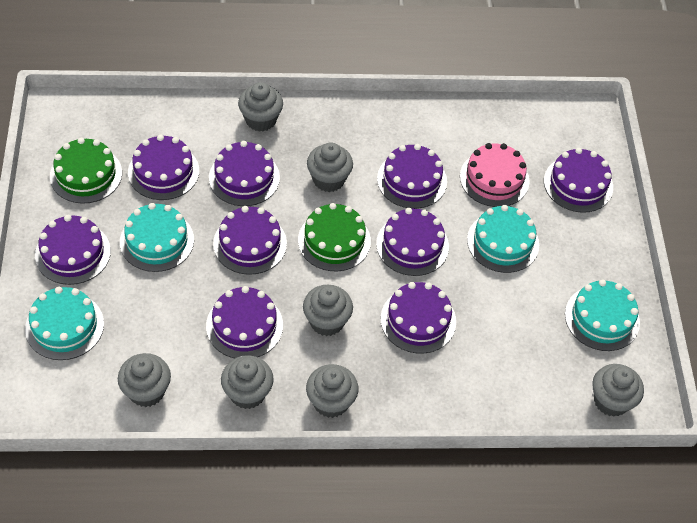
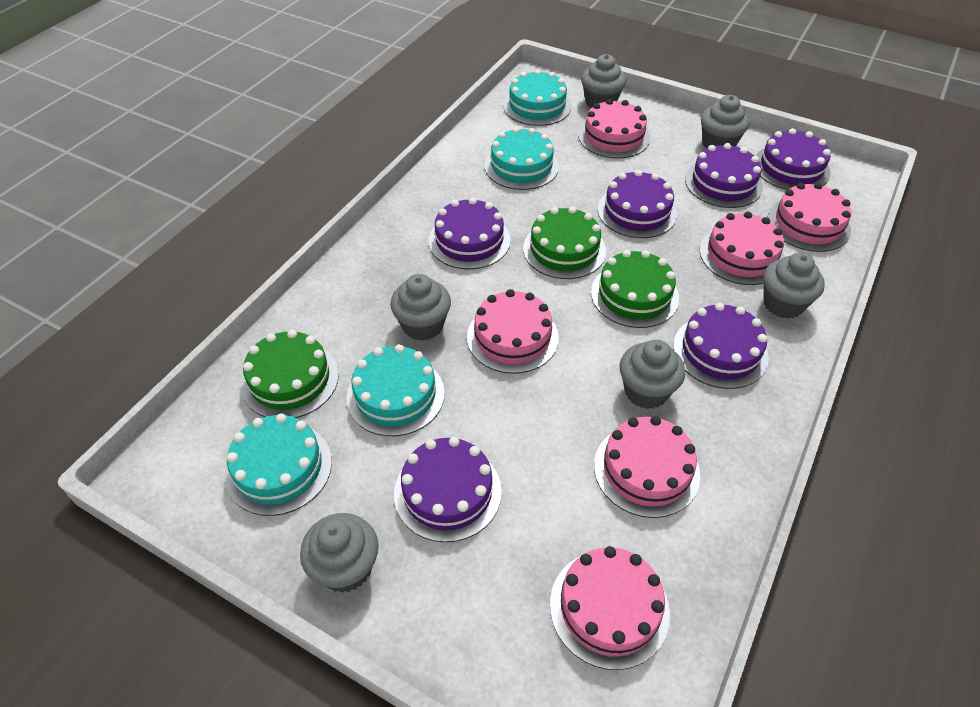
green cake: [50,138,122,204] [298,203,371,271] = 2 -> [241,330,339,418] [523,207,606,279] [591,250,679,328] = 3
grey cupcake: [118,353,171,407] [221,355,274,409] [238,82,283,132] [303,285,353,336] [306,364,358,418] [307,142,353,192] [592,364,644,417] = 7 -> [300,513,379,593] [390,274,451,341] [581,54,626,108] [620,340,685,409] [701,95,750,149] [763,252,825,319] = 6
pink cake: [460,143,530,207] = 1 -> [467,289,559,374] [550,546,670,670] [578,99,650,159] [594,416,700,518] [699,211,784,285] [768,182,851,252] = 6
purple cake: [35,215,111,285] [128,135,199,200] [206,286,283,358] [209,141,280,206] [213,206,287,275] [376,208,449,276] [377,144,447,209] [381,282,456,354] [544,148,613,213] = 9 -> [394,437,502,542] [429,197,511,270] [598,170,677,238] [673,303,769,389] [685,143,763,208] [755,128,831,190] = 6

